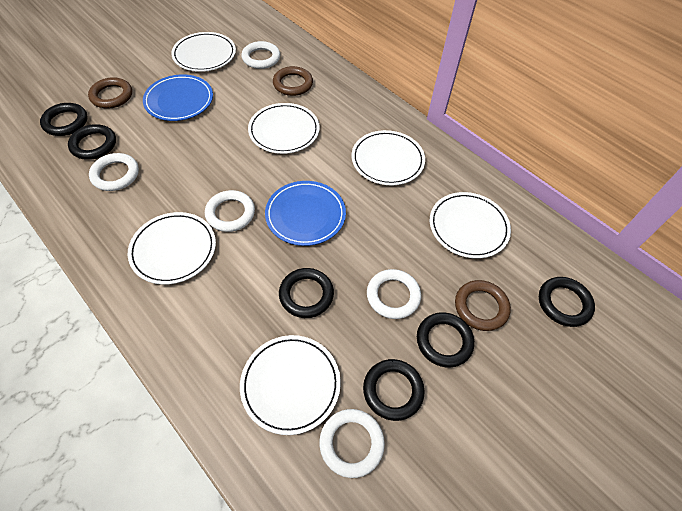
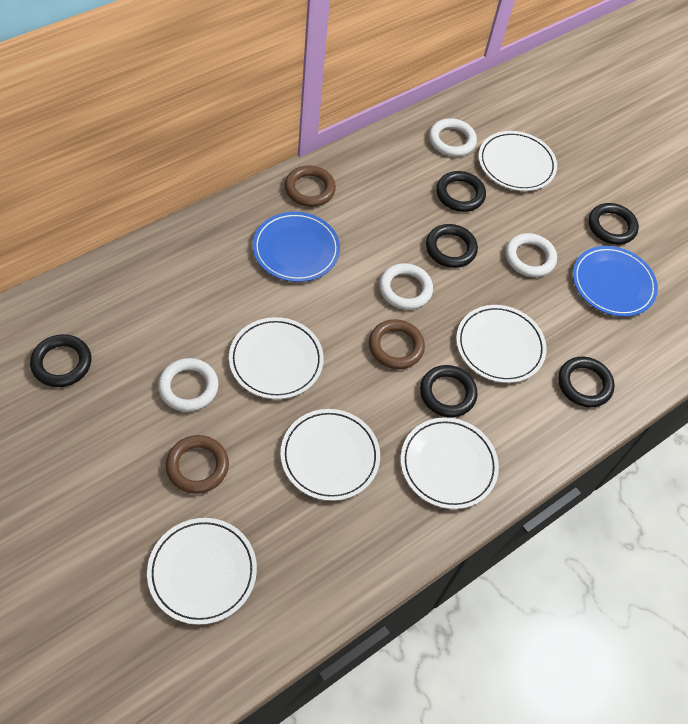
white ring: [89,153,139,191] [205,190,255,232] [242,41,280,69] [319,409,385,478] [367,269,421,319] = 5 -> [158,358,218,412] [379,263,433,310] [429,118,477,157] [506,233,557,277] = 4

